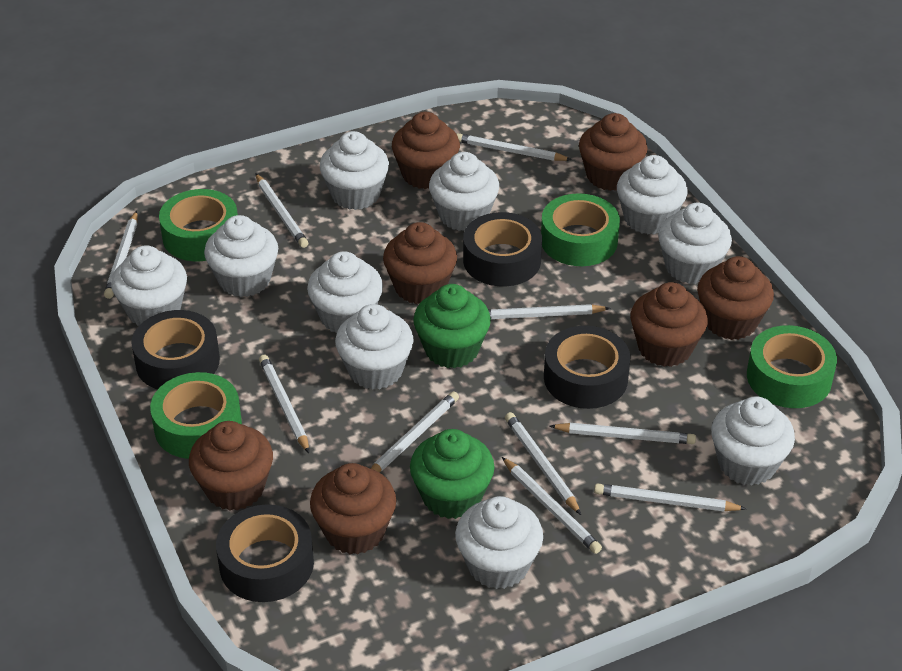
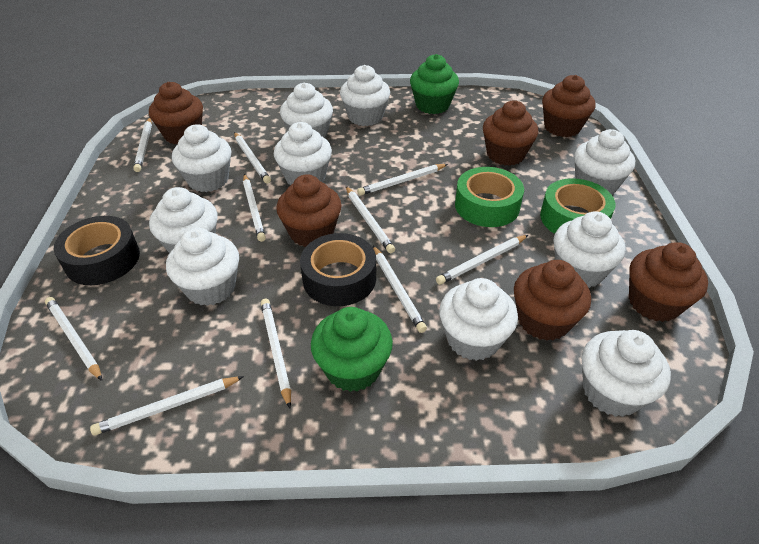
black tape: [131,310,220,389] [216,504,314,602] [463,212,542,286] [544,326,630,409] = 4 -> [54,216,140,285] [300,233,376,306] = 2
brown cupcake: [189,421,273,511] [310,463,396,555] [383,222,457,304] [392,112,460,189] [579,113,648,191] [630,282,708,367] [697,256,774,340] = 7 -> [149,82,203,145] [276,174,342,247] [483,101,538,166] [514,260,591,341] [542,75,595,137] [629,242,708,322] = 6
green tape: [150,372,242,459] [159,189,238,261] [541,193,620,266] [747,325,837,408] = 4 -> [455,167,524,227] [540,178,615,234] = 2

